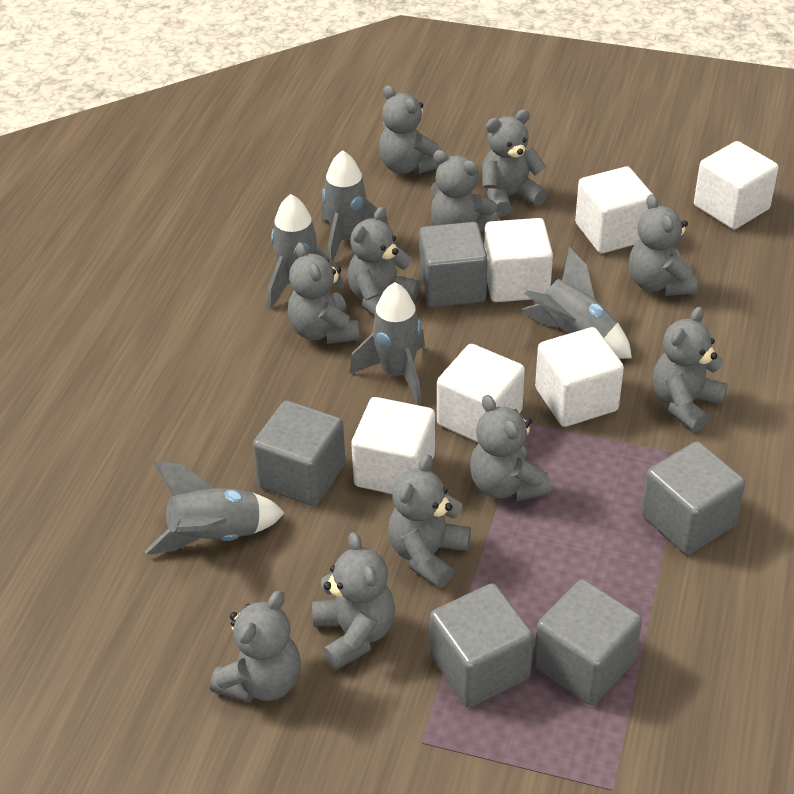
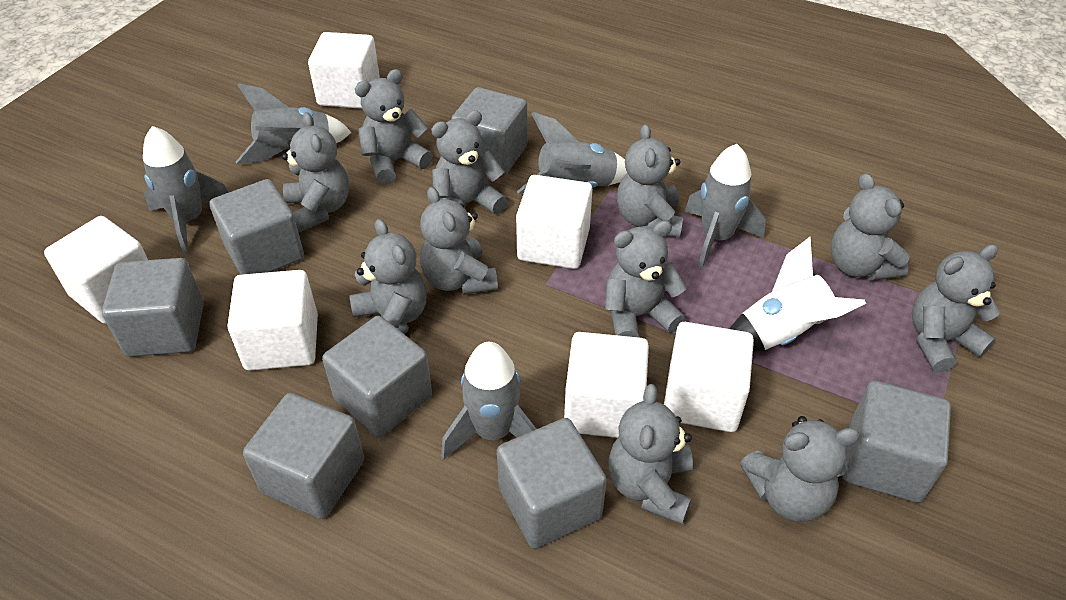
grey cube: [253,400,346,506] [419,222,488,307] [430,583,534,707] [534,579,642,705] [641,441,745,555] = 5 -> [102,258,204,357] [210,179,304,275] [243,393,364,519] [322,316,432,437] [451,87,528,176] [497,418,607,549] [842,381,951,503] = 7
white rocket: none = 0 -> [730,237,866,352] = 1

